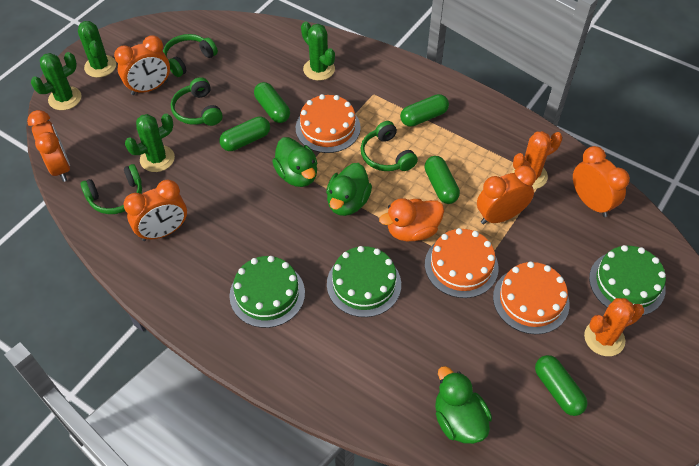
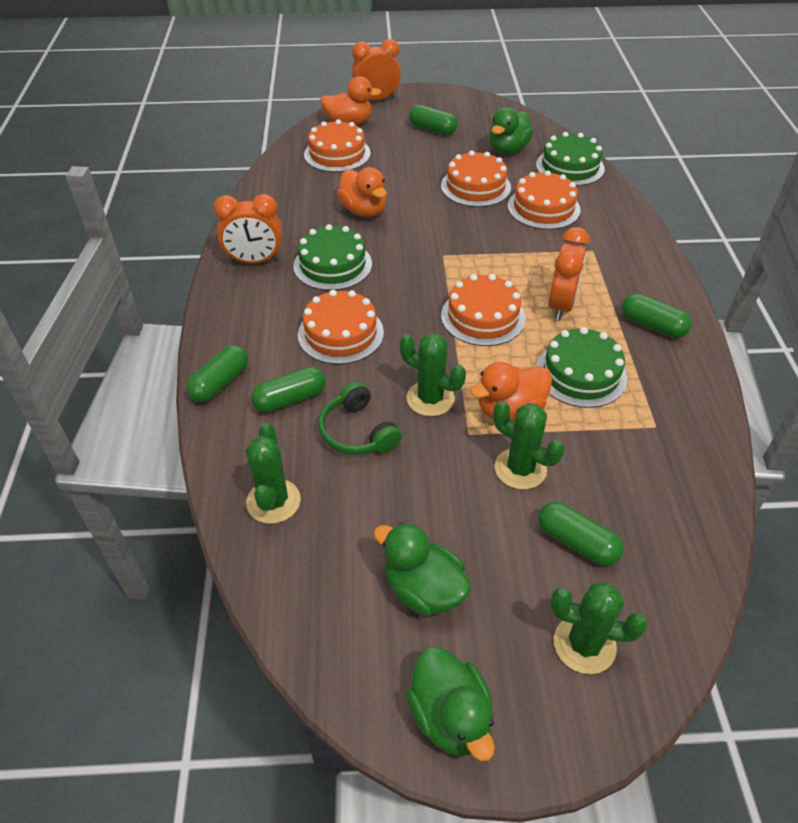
green headphones: [80,164,142,214] [163,34,218,77] [171,77,223,126] [361,121,418,171] = 4 -> [318,382,402,455] = 1
orange cactus: [512,131,562,189] [584,298,644,356] = 2 -> none = 0
orange cake: [296,94,361,153] [425,228,499,298] [493,261,570,334] = 3 -> [298,290,384,364] [304,119,371,172] [441,151,511,207] [441,274,526,346] [508,170,581,230] = 5
orange clock: [27,110,70,182] [114,35,170,95] [123,180,187,241] [477,165,536,224] [573,146,630,217] = 5 -> [214,194,282,263] [352,39,401,100] [548,227,590,321] = 3
orange duck: [379,198,444,241] = 1 -> [320,76,381,125] [337,167,387,217] [470,362,552,421] = 3

